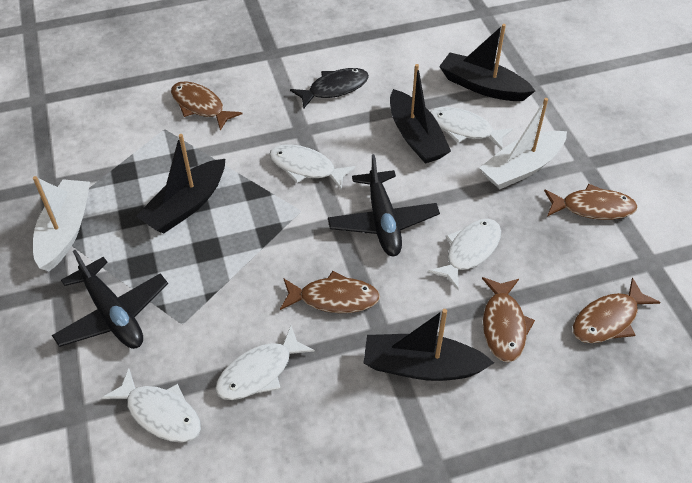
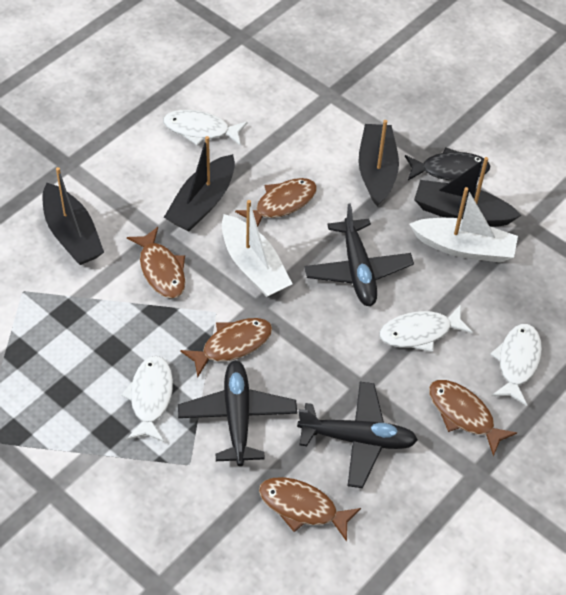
black plane: [52,250,168,349] [328,154,440,256] = 2 -> [178,361,297,466] [297,382,418,488] [304,203,414,306] = 3
white fish: [102,369,201,443] [215,326,315,400] [269,144,356,190] [428,219,501,290] [431,107,513,150] = 5 -> [121,356,173,442] [163,110,248,146] [379,305,473,352] [490,324,542,406] = 4

